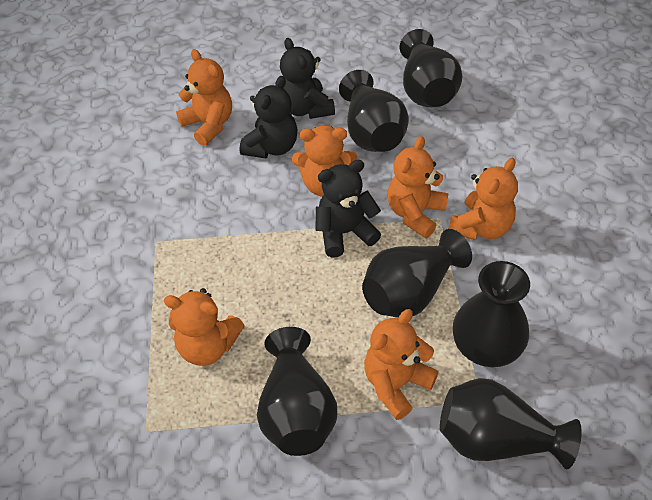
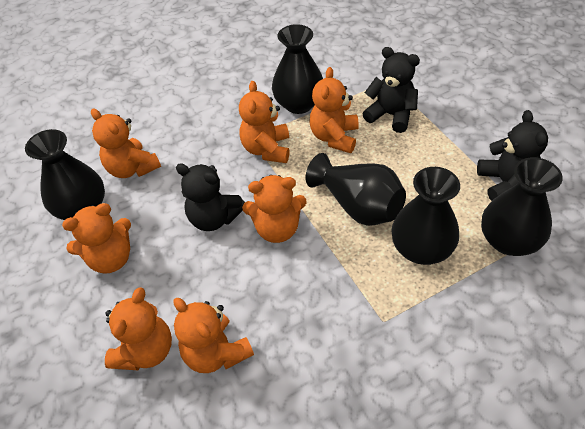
black vase: [257,327,337,456] [339,70,409,152] [362,229,472,318] [400,29,462,107] [440,378,582,469] [453,261,530,367] = 6 -> [25,129,105,220] [272,24,323,114] [306,153,406,226] [391,167,460,265] [481,157,563,256] = 5
orange teddy bear: [164,288,245,366] [176,49,232,146] [292,126,357,197] [364,309,439,420] [388,136,448,238] [448,158,518,241] = 6 -> [62,203,131,274] [91,108,161,178] [105,287,172,370] [173,298,254,373] [239,81,290,163] [242,175,307,243] [310,67,359,153] = 7

